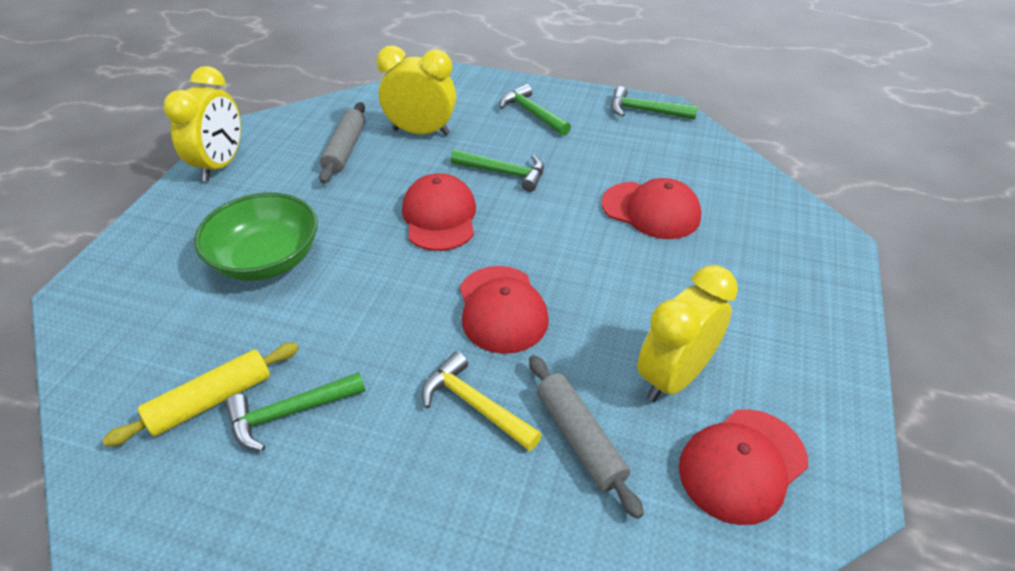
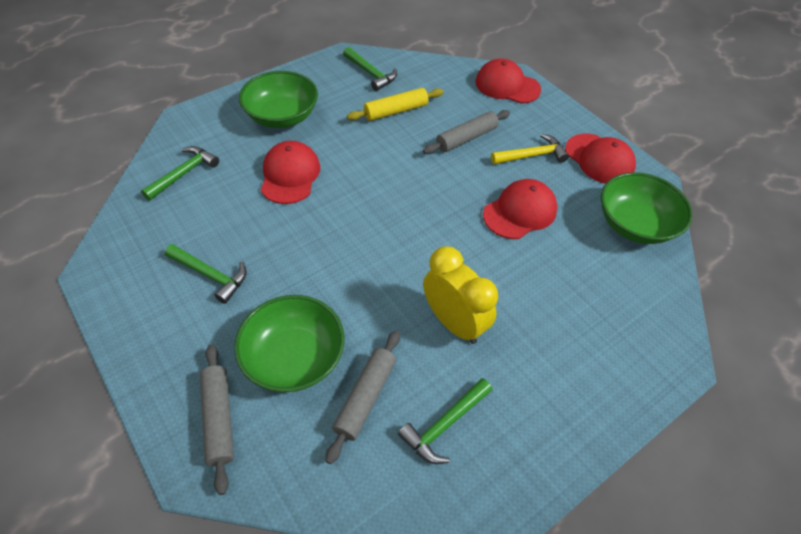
green bowl: [194,192,318,281] = 1 -> [234,295,344,392] [239,71,318,128] [601,172,693,244] = 3
grey rolling pin: [319,102,365,184] [529,355,644,519] = 2 -> [200,344,234,495] [326,330,400,464] [423,110,510,154] = 3
yellow clock: [163,66,241,181] [376,46,456,136] [637,265,738,402] = 3 -> [423,246,498,344] = 1

